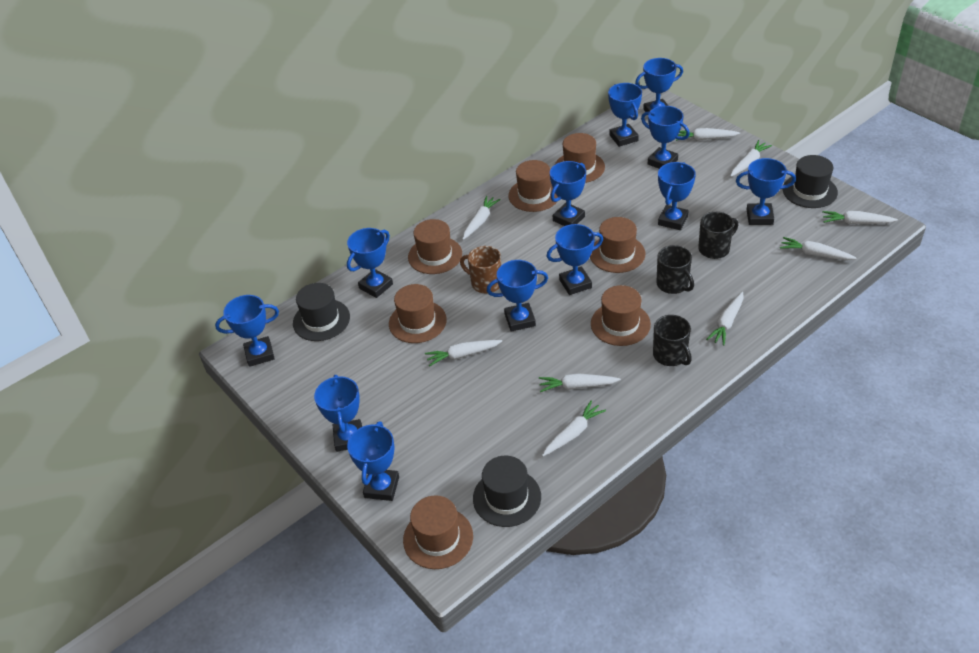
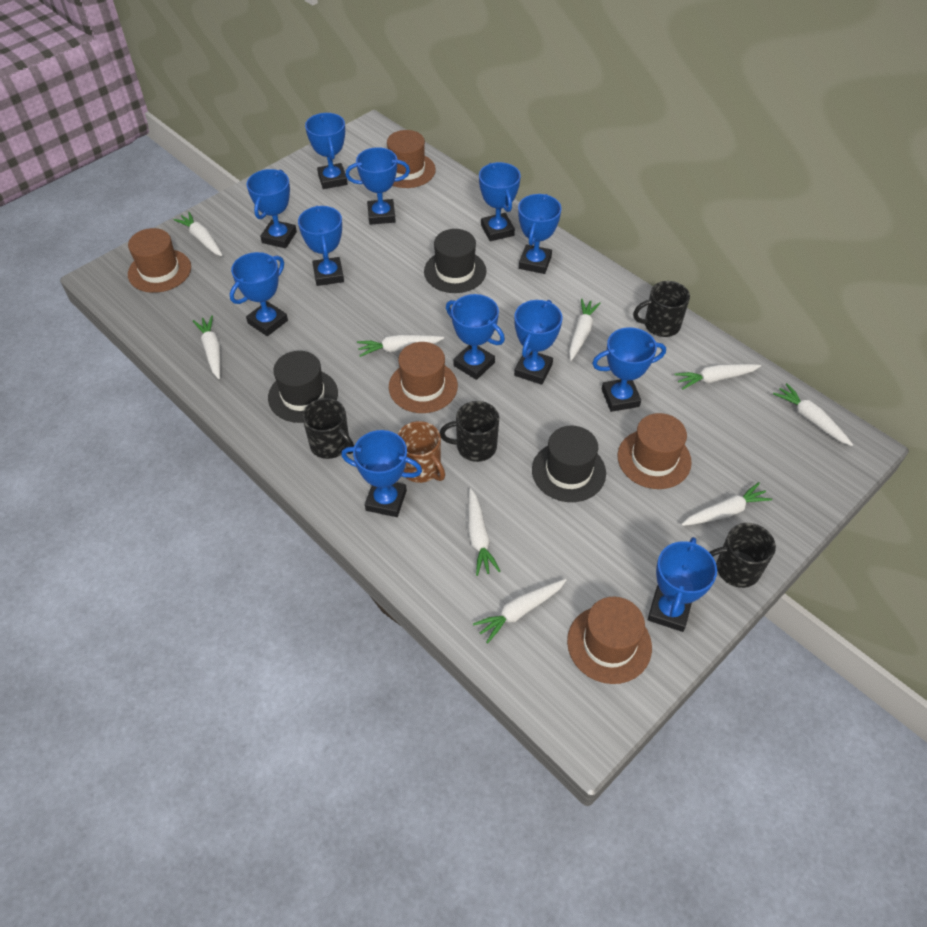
black mug: [653,315,692,366] [656,245,694,294] [698,212,738,259] = 3 -> [302,398,354,459] [440,401,499,462] [633,281,690,337] [709,523,776,588] = 4
brown hat: [389,284,447,343] [403,495,473,569] [408,219,462,274] [508,160,558,212] [555,133,605,183] [590,217,645,273] [591,285,651,346] = 7 -> [128,228,191,293] [387,130,436,188] [389,342,458,413] [567,597,652,684] [618,413,692,489] = 5

